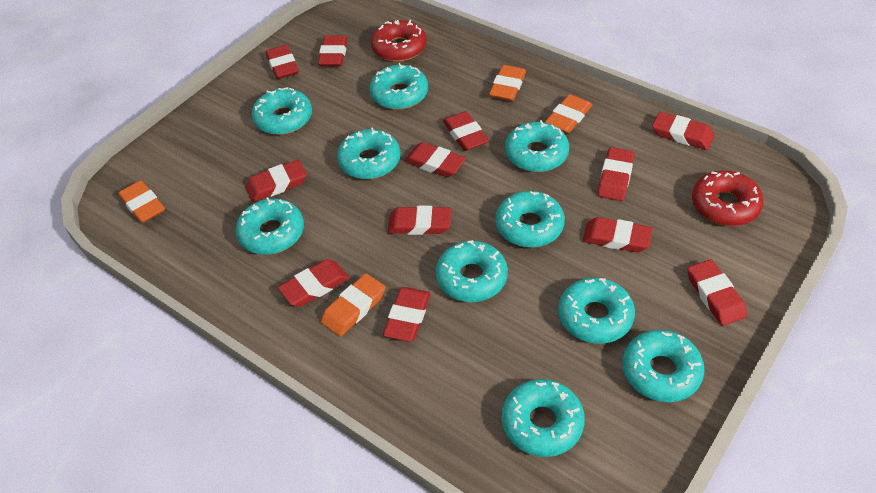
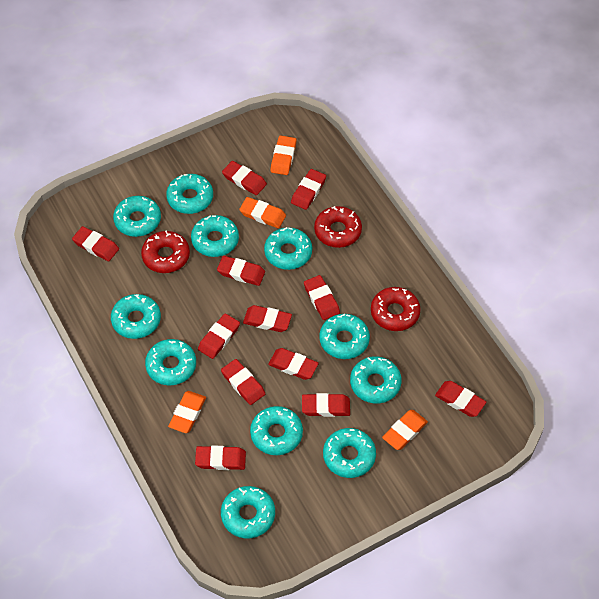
red donut: [371,20,427,62] [692,170,764,226] = 2 -> [141,230,190,273] [314,206,362,248] [371,287,420,331] = 3
turquoise donut: [235,197,304,255] [252,87,312,135] [337,127,400,179] [369,63,428,110] [435,240,508,302] [496,191,565,248] [502,379,585,457] [505,120,569,172] [558,277,635,344] [622,330,705,402] = 10 -> [111,294,161,339] [113,196,161,237] [145,339,196,385] [166,174,213,214] [191,215,239,257] [221,486,275,539] [250,406,303,455] [264,227,312,270] [319,314,370,359] [323,428,376,478] [350,356,402,403] = 11

